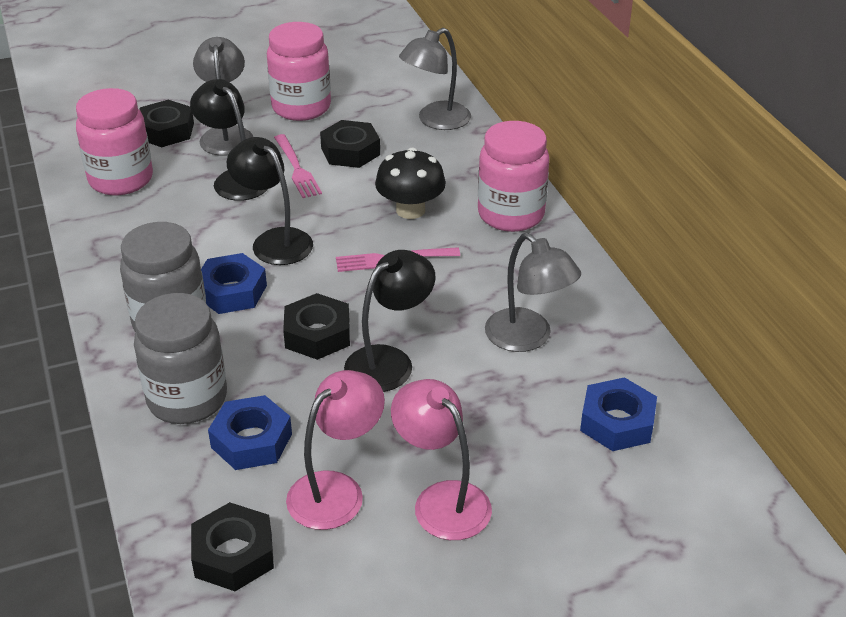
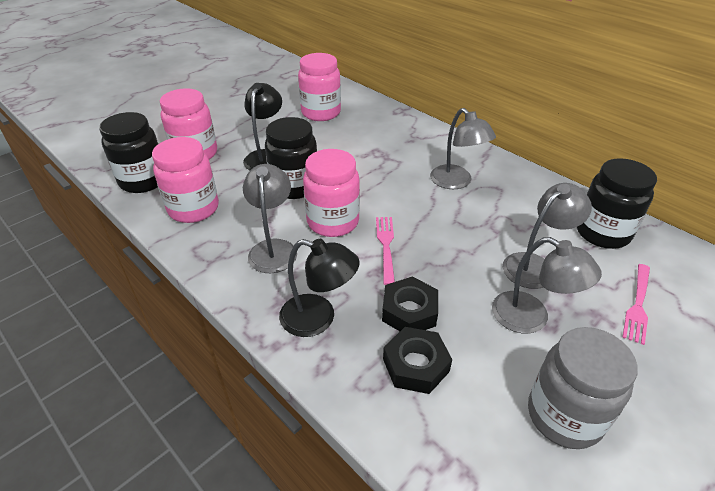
black jar: none = 0 -> [99,112,158,193] [265,117,317,199] [577,158,657,249] = 3
black lamp: [190,79,268,201] [227,137,313,265] [344,250,436,392] = 3 -> [243,83,282,170] [279,239,360,337] = 2
black mushroom: [375,147,446,219] = 1 -> none = 0
black nut: [139,100,194,147] [191,502,274,591] [283,293,350,360] [320,120,380,168] = 4 -> [382,277,438,331] [383,327,452,394] = 2
blue nut: [201,253,267,314] [208,395,292,470] [580,377,657,451] = 3 -> none = 0
grey jar: [120,222,206,332] [134,293,227,424] = 2 -> [528,327,638,449] = 1
grey lamp: [193,37,253,156] [399,28,471,130] [485,233,581,352] = 3 -> [243,164,297,273] [430,108,496,189] [492,237,602,334] [503,183,592,289] = 4
pink jar: [76,88,153,195] [267,22,331,121] [478,121,550,232] = 3 -> [152,137,219,223] [160,88,217,160] [298,53,341,121] [303,149,360,237] = 4
pink lamp: [286,370,385,530] [391,379,492,540] = 2 -> none = 0

